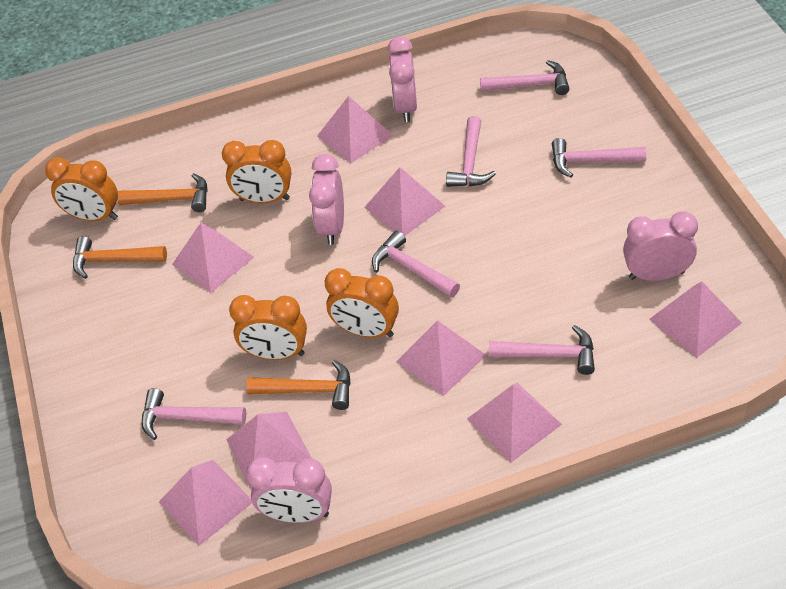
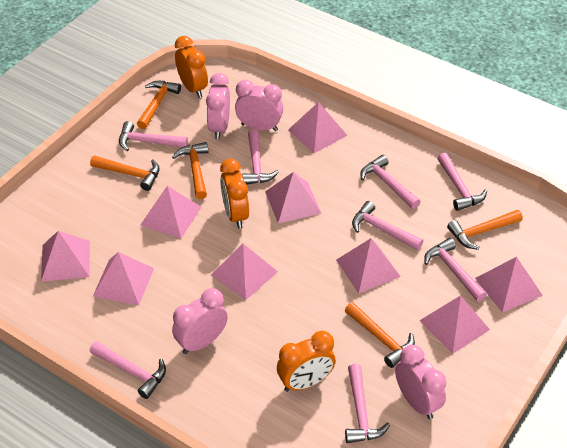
orange clock: [45,157,118,221] [222,140,292,204] [229,295,307,360] [325,268,399,338] = 4 -> [175,36,208,98] [220,159,249,229] [277,331,336,392] = 3
orange hammer: [73,236,167,279] [117,173,208,212] [246,360,351,410] = 3 -> [90,155,160,191] [137,81,181,129] [172,142,208,199] [345,302,415,368] [447,210,523,250] = 5
pink hammer: [141,388,246,440] [372,231,460,297] [446,116,496,187] [480,60,569,95] [489,325,595,375] [552,138,646,178] = 6 -> [90,341,166,399] [119,121,188,151] [242,129,279,185] [345,364,390,443] [352,201,423,250] [360,155,421,209] [424,238,487,302] [437,153,487,211] = 8
pink pyramid: [159,460,252,546] [172,223,254,293] [226,412,311,490] [317,96,393,163] [364,167,445,236] [396,320,486,396] [467,383,562,462] [649,282,742,358] = 8 -> [41,231,90,282] [93,252,154,305] [140,186,201,239] [211,244,278,300] [265,172,322,223] [288,102,347,153] [336,238,401,293] [419,296,490,354] [475,257,543,313] = 9

